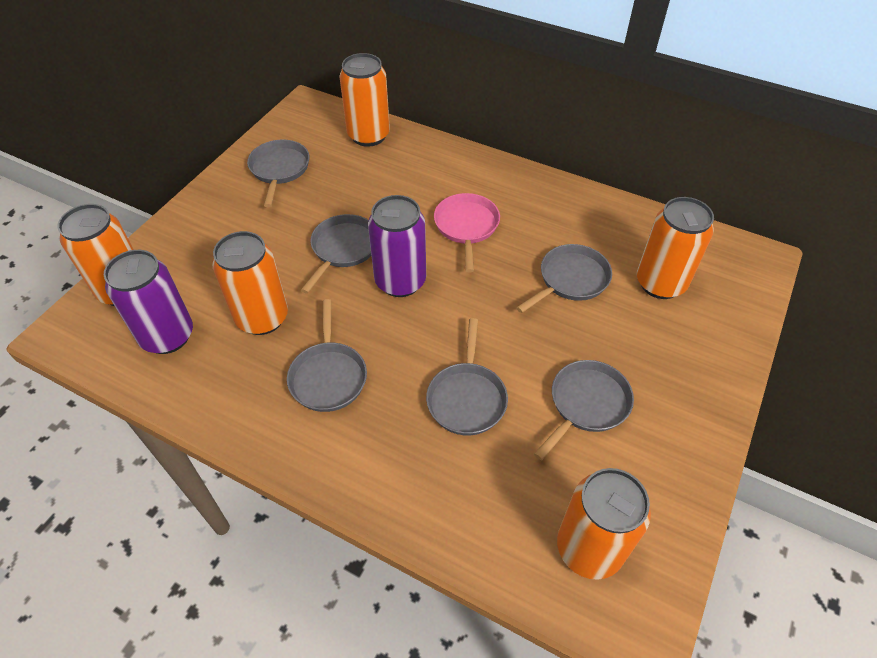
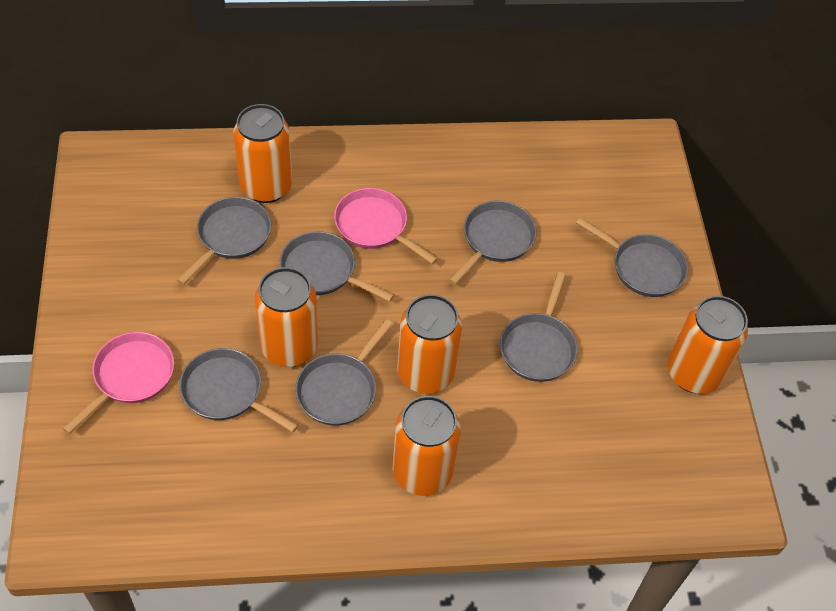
grey pan: [247,139,309,207] [287,299,367,412] [301,214,371,294] [426,318,508,435] [516,244,612,313] [534,360,634,460] = 6 -> [177,197,271,285] [179,348,298,432] [280,231,394,302] [295,319,393,426] [449,201,537,285] [500,272,578,382] [576,218,688,297] = 7
pink pan: [434,193,500,272] = 1 -> [63,332,174,434] [334,188,438,264] = 2
purple can: [104,250,193,354] [368,195,426,297] = 2 -> none = 0

